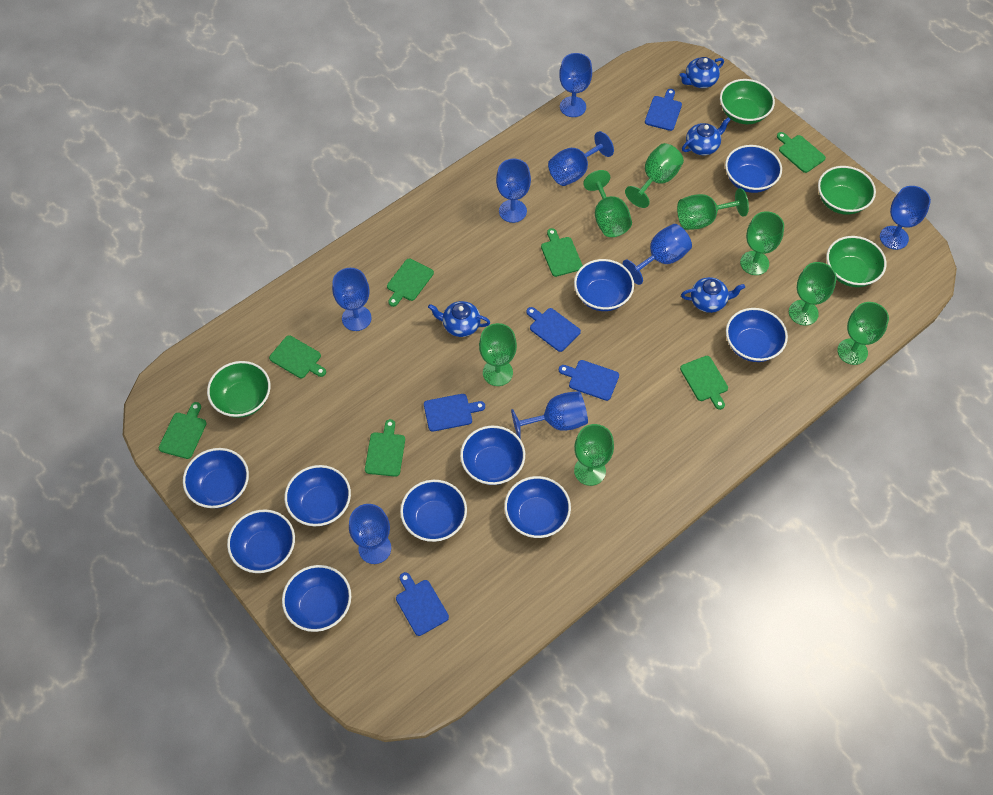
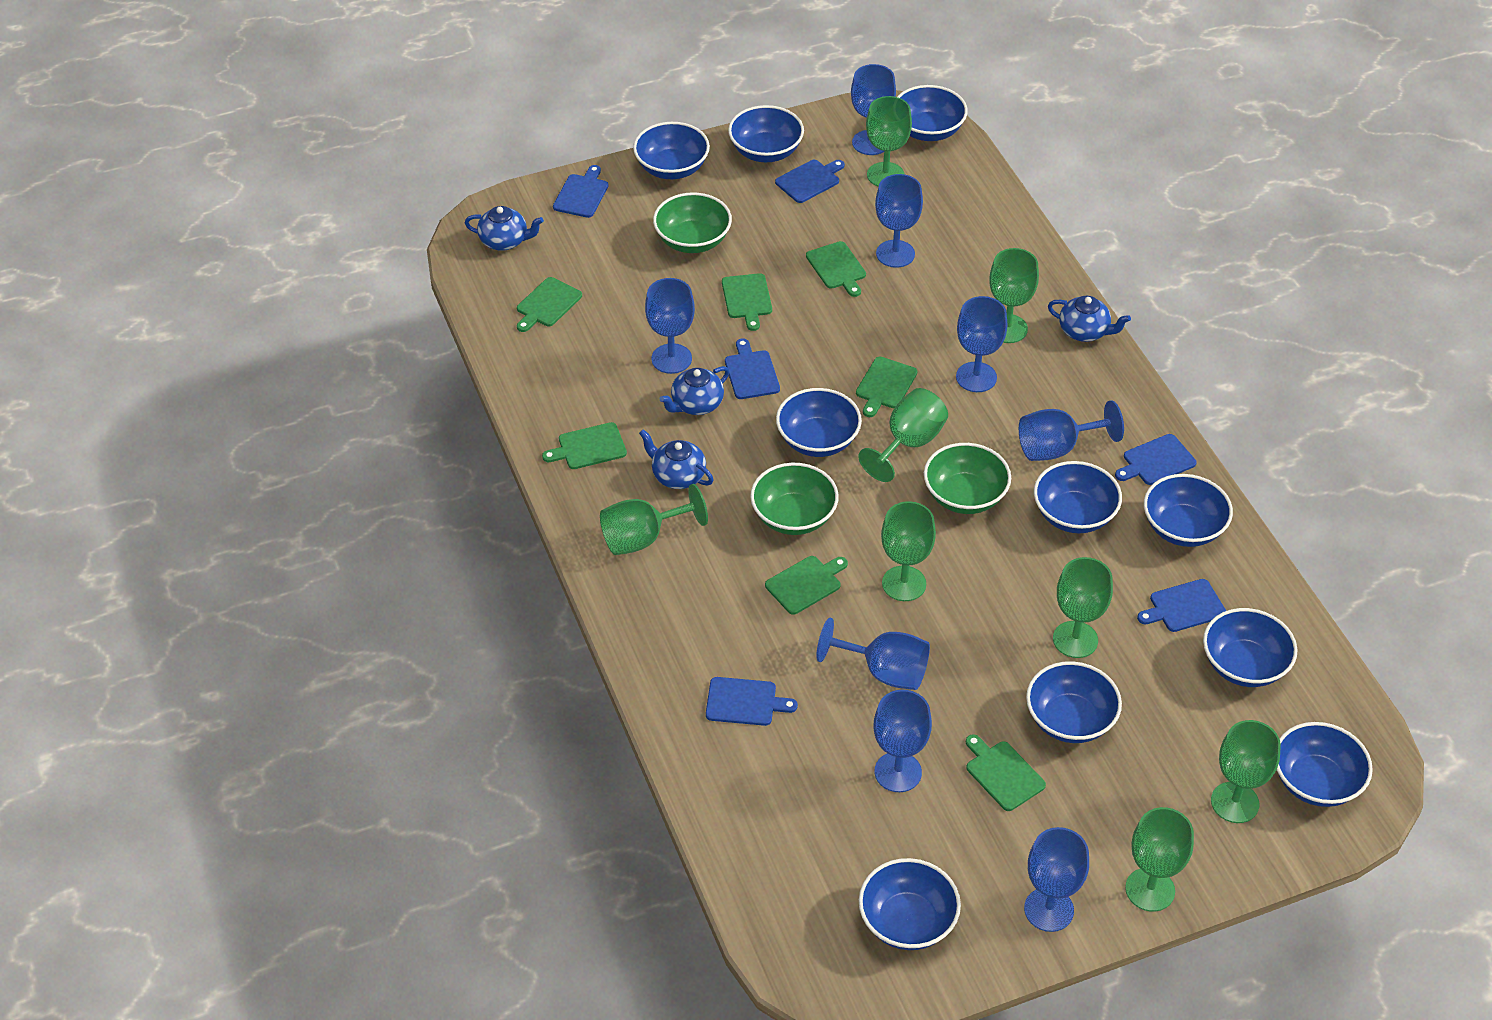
blue cutting board: [396,572,449,636] [424,394,485,432] [526,307,581,352] [559,360,619,401] [645,89,682,131] = 5 -> [553,165,608,218] [706,677,798,726] [725,338,780,399] [775,160,845,203] [1115,434,1197,485] [1137,579,1226,632] = 6
green bowl: [207,361,271,418] [720,79,775,124] [818,166,876,215] [827,236,887,287] = 4 -> [653,192,732,253] [750,463,839,535] [924,443,1011,514] = 3

